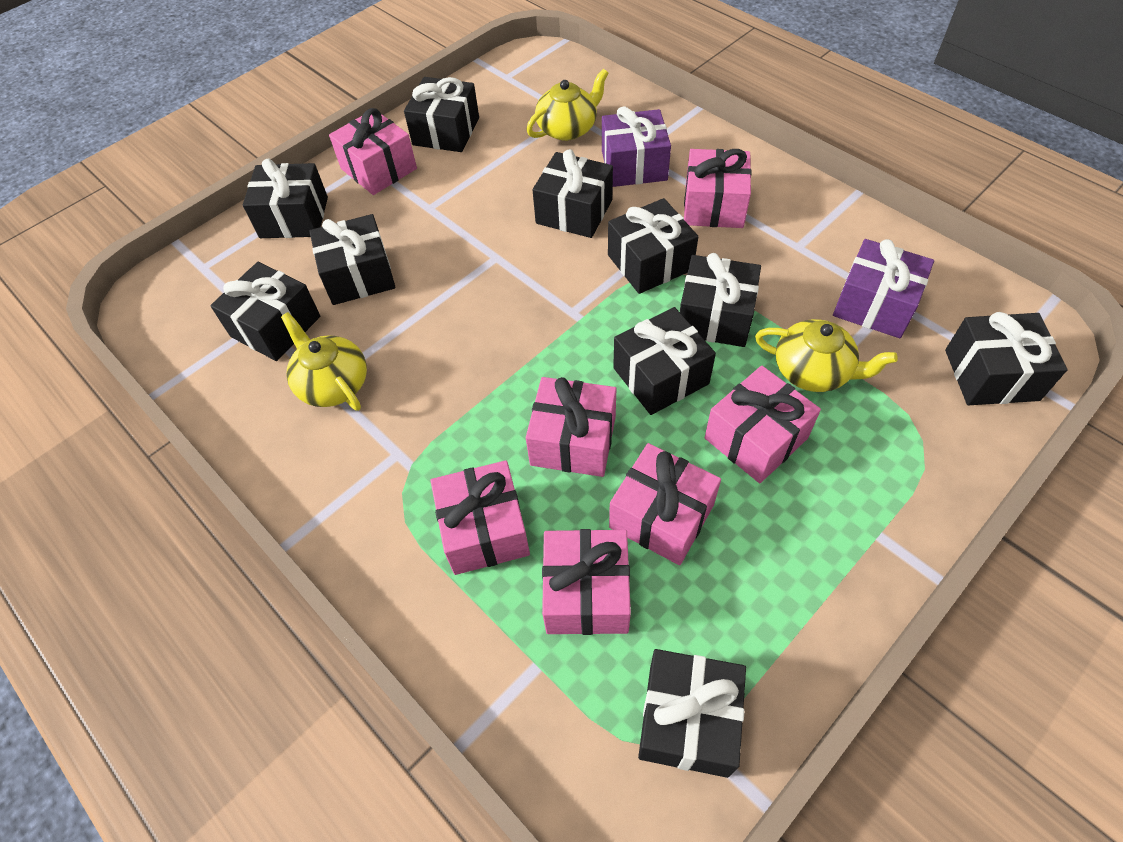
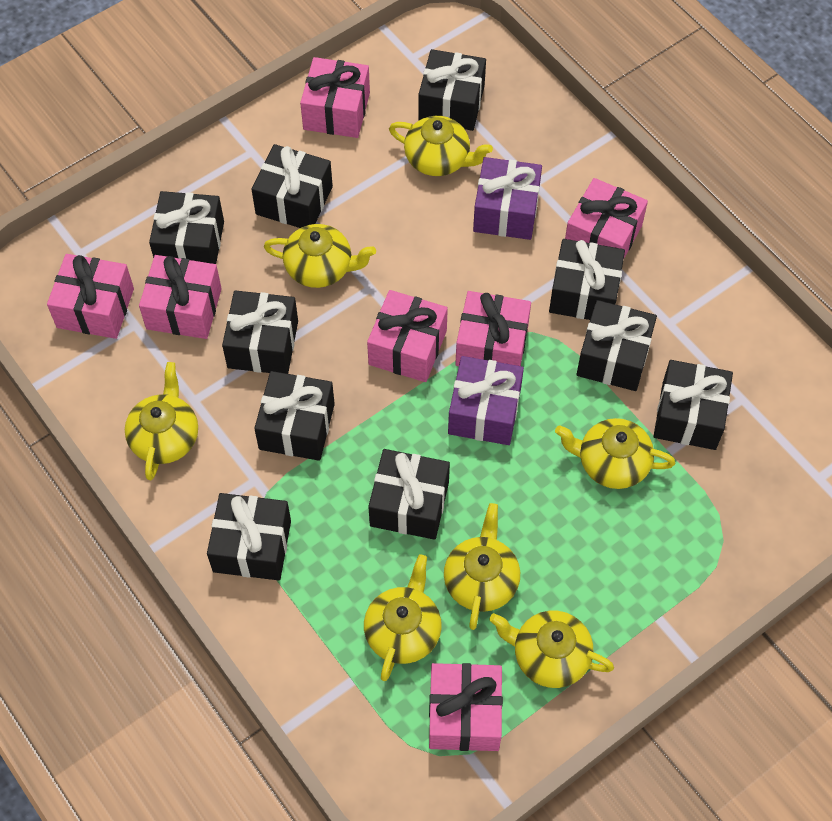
yellow teapot: [281,312,367,411] [526,69,609,141] [755,319,898,392] = 3 -> [125,362,198,480] [264,224,376,288] [364,554,442,681] [389,116,493,176] [444,503,520,630] [489,610,614,688] [555,418,675,489] = 7

